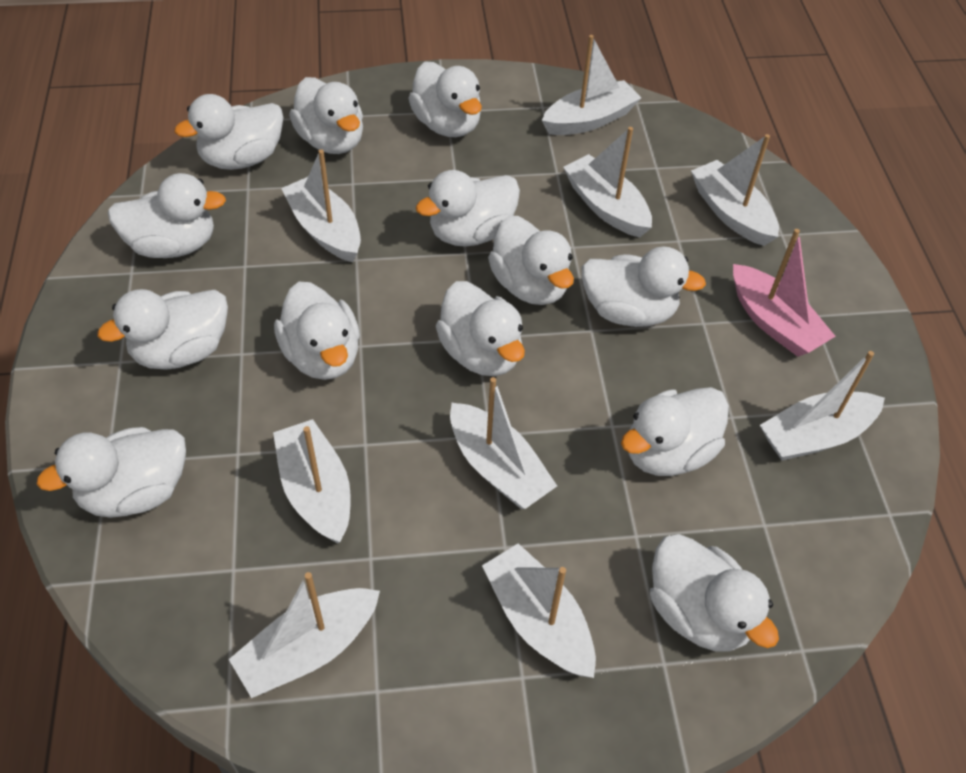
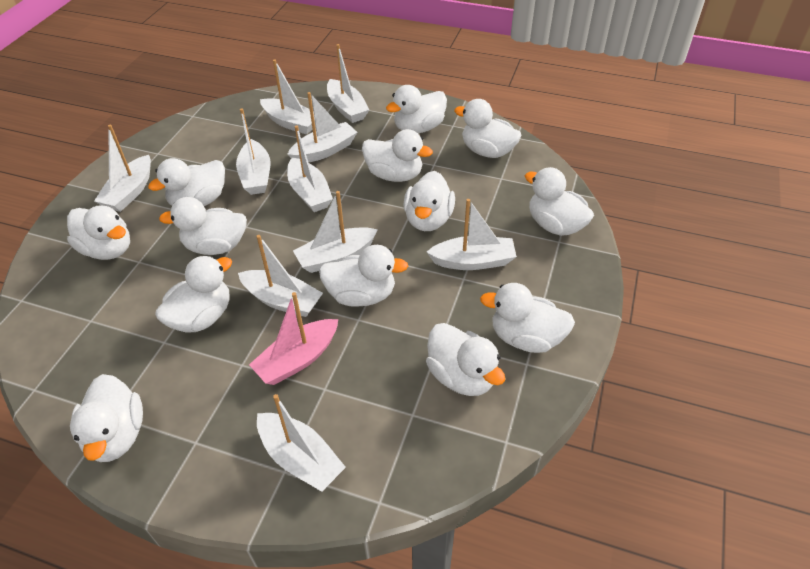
white boat: [229,572,380,698] [273,419,351,544] [281,149,361,262] [450,377,557,509] [482,543,596,678] [542,35,641,135] [563,127,652,237] [691,134,779,246] [760,351,885,461] = 9 -> [94,125,151,212] [236,108,270,195] [238,235,323,317] [257,394,346,492] [260,59,316,134] [287,92,357,163] [287,126,333,212] [293,191,378,273] [327,44,369,123] [427,199,517,270] = 10

